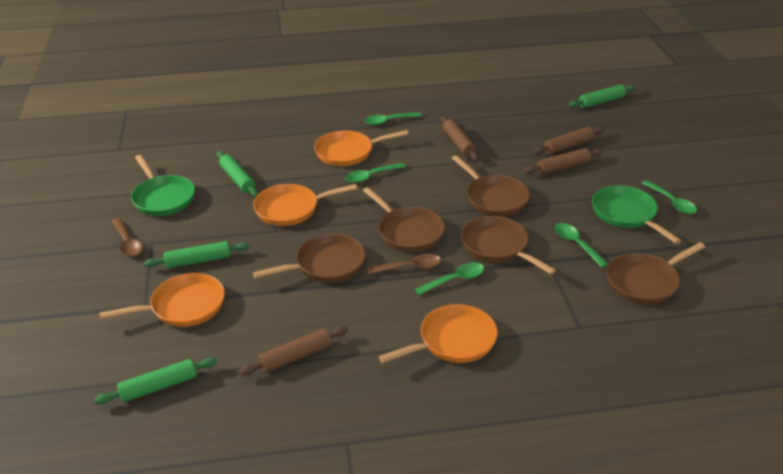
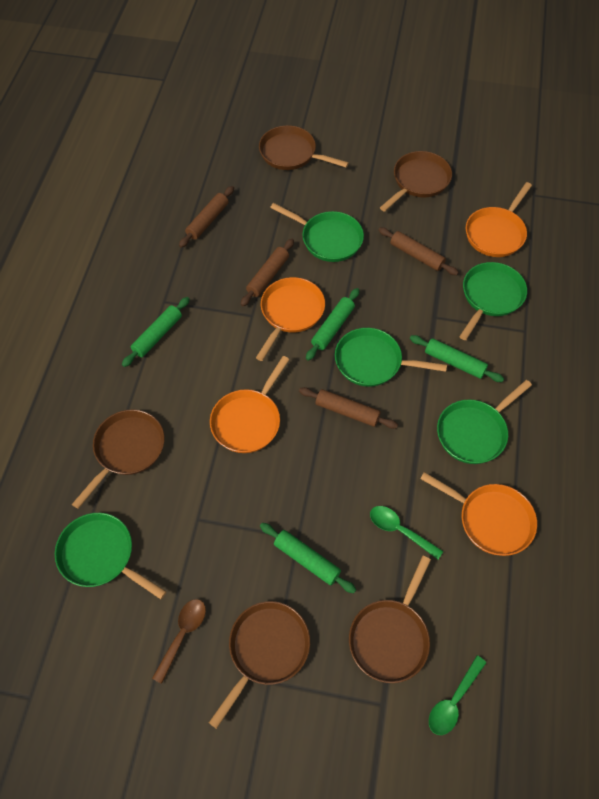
brown spoon: [112,218,142,256] [367,254,441,275] = 2 -> [152,599,206,684] = 1
green pan: [131,155,195,216] [592,186,681,244] = 2 -> [55,513,167,599] [270,203,364,262] [335,328,447,387] [437,380,532,464] [459,262,527,340] = 5
green spoon: [345,163,406,183] [364,112,422,125] [414,262,484,295] [554,223,608,268] [642,180,697,214] = 5 -> [370,506,443,559] [429,655,487,735] = 2

